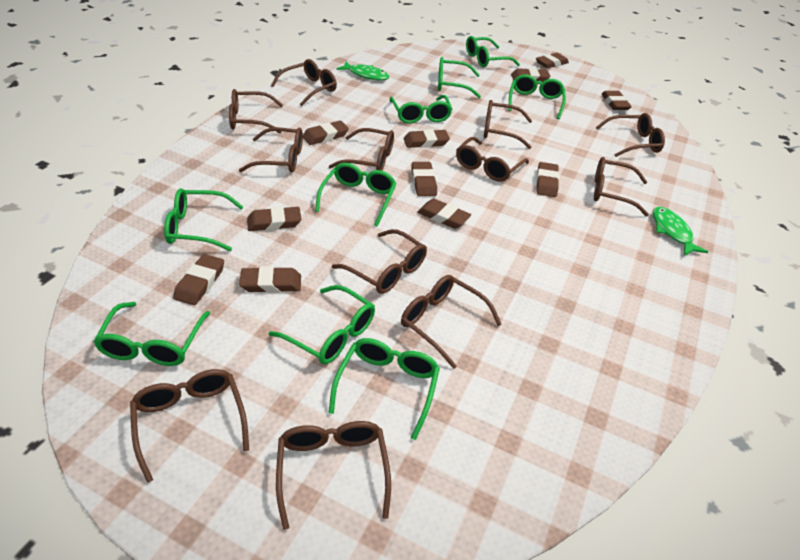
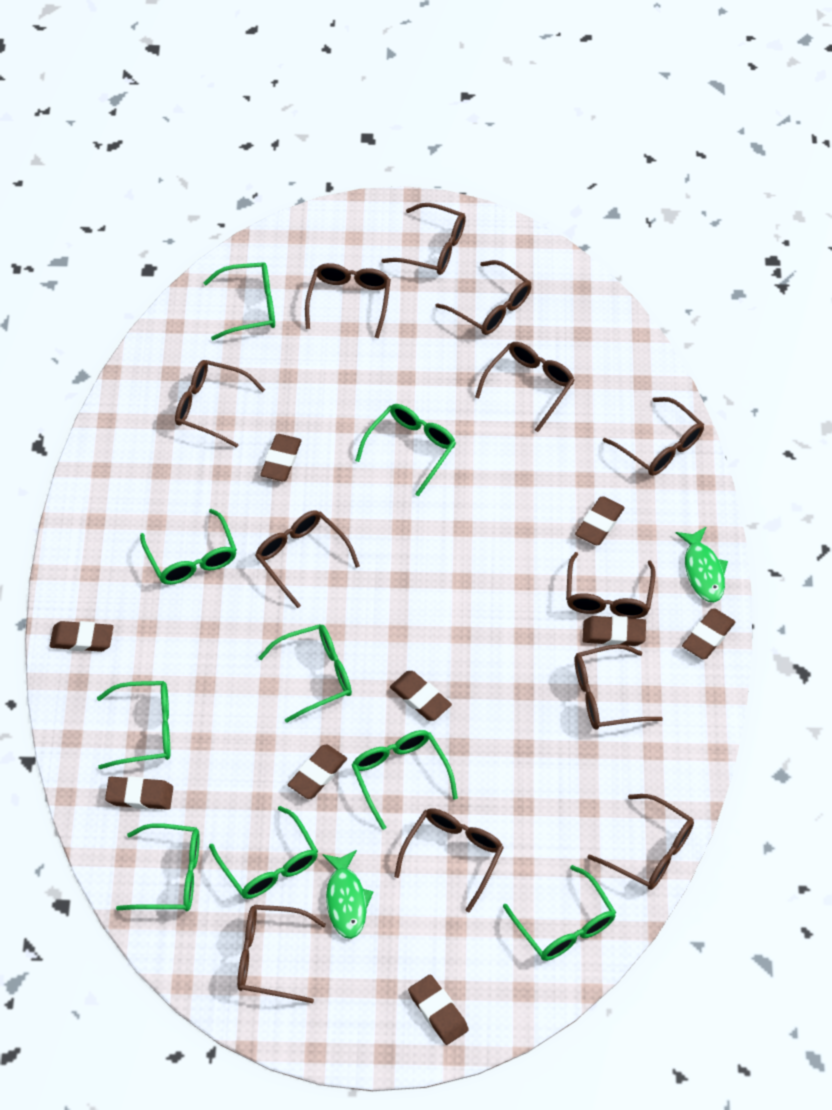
brown eraser: [173,254,224,305] [239,266,301,293] [247,207,301,231] [303,121,349,145] [404,129,450,148] [412,162,437,196] [417,199,471,229] [511,68,550,82] [536,53,569,68] [536,162,559,197] [602,91,632,110] = 11 -> [50,621,113,652] [105,776,173,810] [260,434,302,481] [288,744,347,799] [390,671,452,721] [408,974,469,1045] [575,496,625,545] [583,616,646,646] [682,608,735,659] = 9

